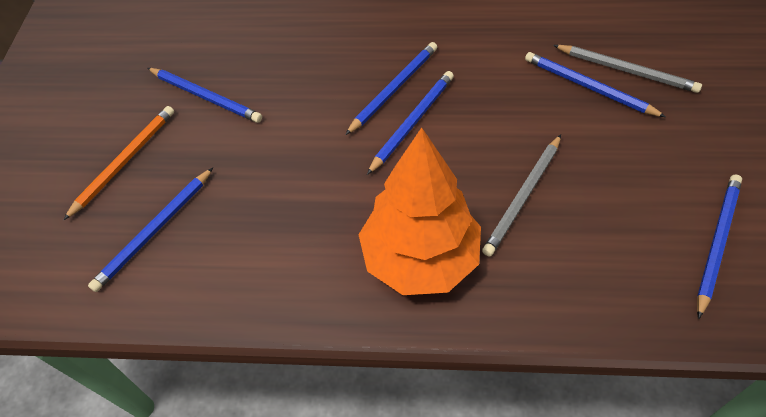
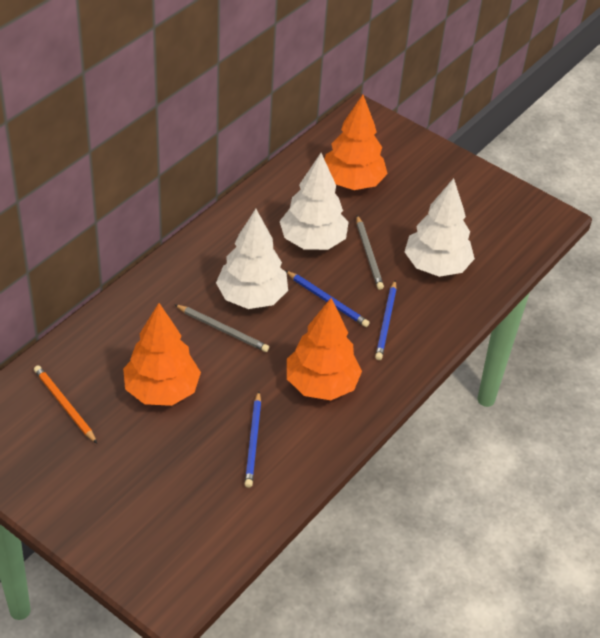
blue pencil: [88,168,213,292] [147,68,262,123] [345,42,437,135] [367,71,454,175] [525,52,666,117] [697,174,742,319] = 6 -> [245,391,261,488] [285,270,370,327] [375,280,397,360] = 3
orange tree: [358,128,481,295] = 1 -> [123,303,201,406] [287,298,362,400] [324,95,388,190] = 3
white tree: none = 0 -> [216,209,288,309] [280,153,349,250] [405,178,475,277] = 3

